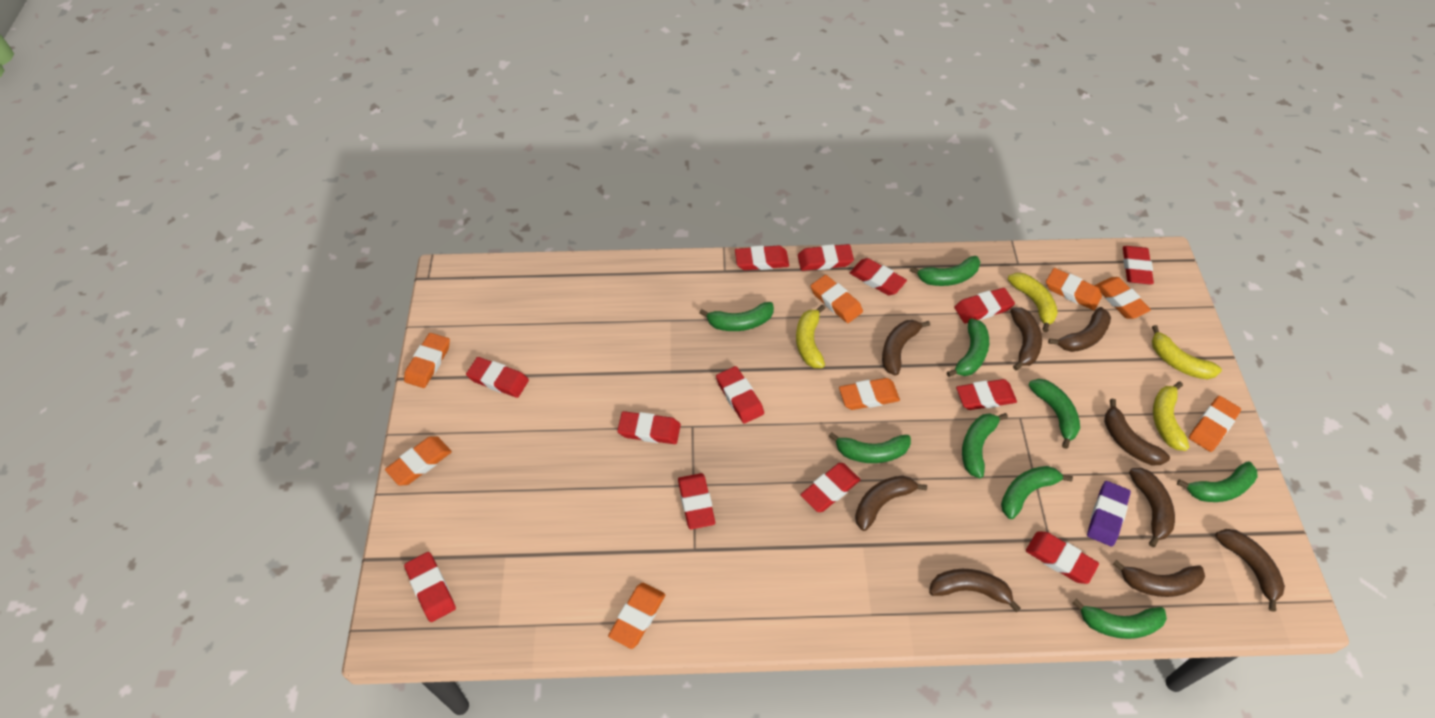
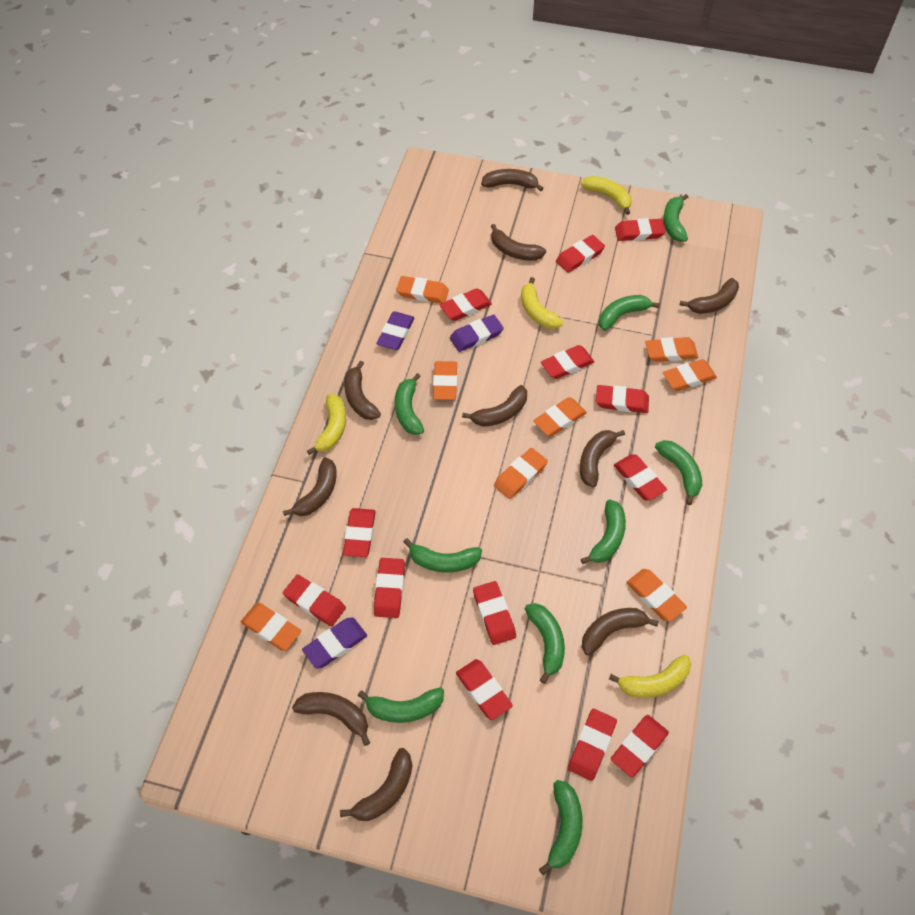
brown banana: [855,475,927,531] [882,320,930,376] [929,569,1021,613] [1010,307,1042,370] [1048,307,1111,352] [1104,399,1170,465] [1113,560,1205,597] [1129,468,1175,547] [1215,529,1285,612] = 9 -> [283,457,337,516] [292,692,370,746] [340,748,413,821] [344,361,381,420] [462,385,527,427] [481,169,544,191] [491,224,546,261] [580,430,625,487] [582,608,659,655] [679,278,739,314] = 10
purple eraser: [1087,481,1131,546] = 1 -> [302,618,367,668] [376,311,414,350] [450,315,504,352] = 3

